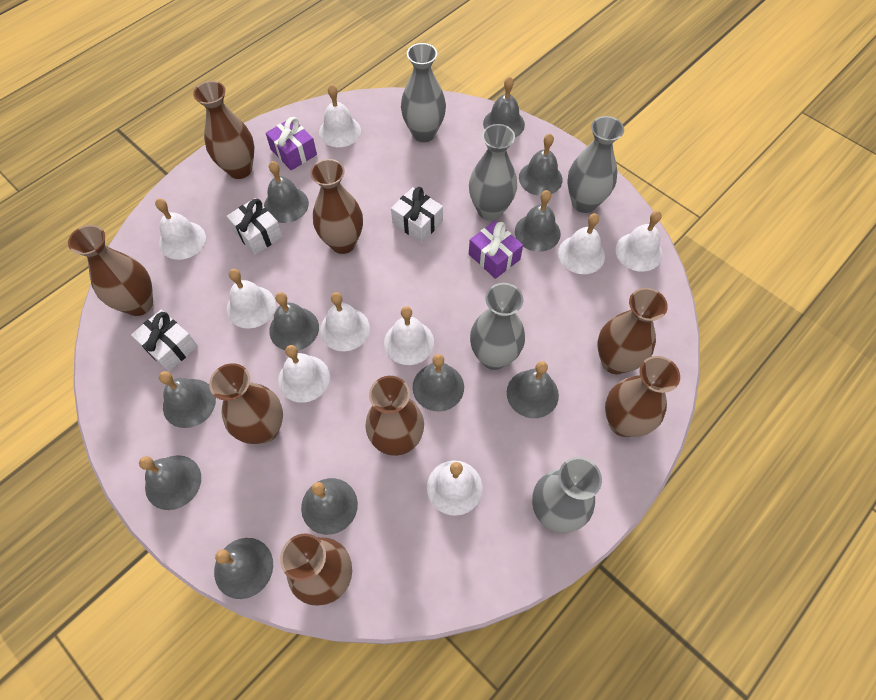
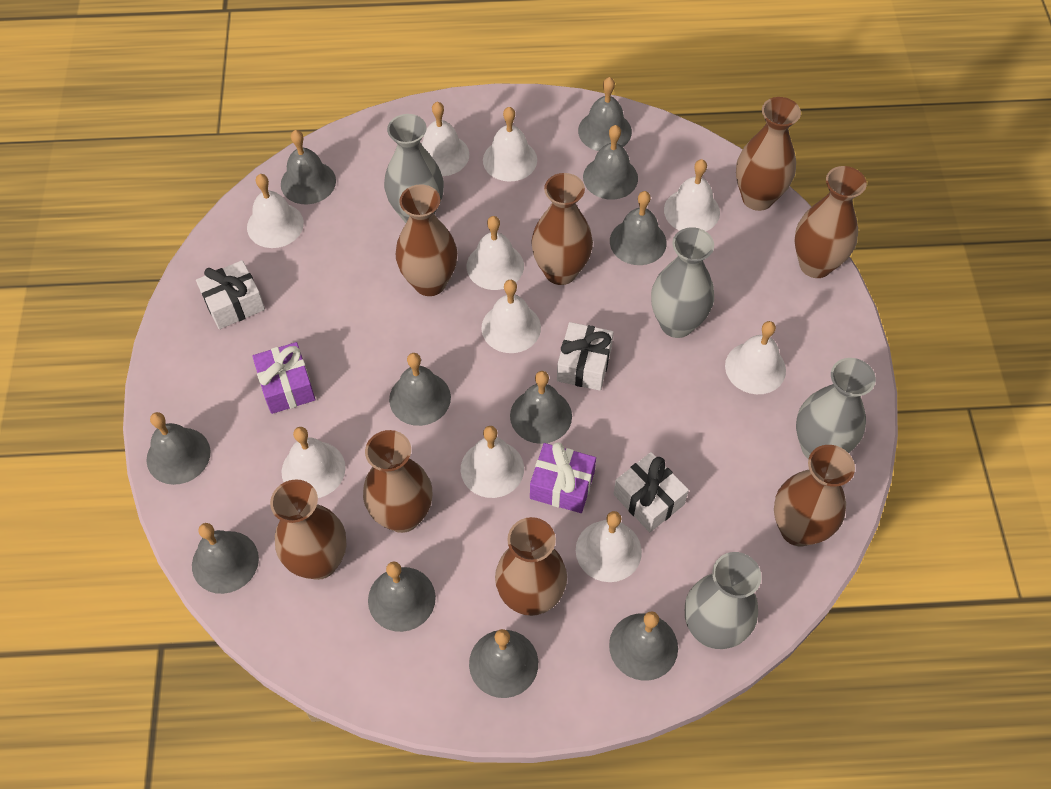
grey vase: [401,43,446,142] [469,124,517,221] [470,283,525,370] [532,457,602,533] [567,116,624,213] = 5 -> [384,114,444,223] [651,227,714,338] [685,552,762,649] [796,358,876,459] = 4
white bell: [155,199,206,260] [227,269,276,329] [278,345,330,403] [319,84,361,147] [320,292,370,351] [384,306,434,365] [427,460,482,516] [558,213,605,274] [615,211,663,272] = 9 -> [247,174,304,248] [282,427,346,498] [421,102,469,176] [461,426,524,498] [466,216,524,290] [481,280,541,353] [483,107,537,182] [576,511,642,582] [664,159,720,231] [725,321,786,394] = 10

